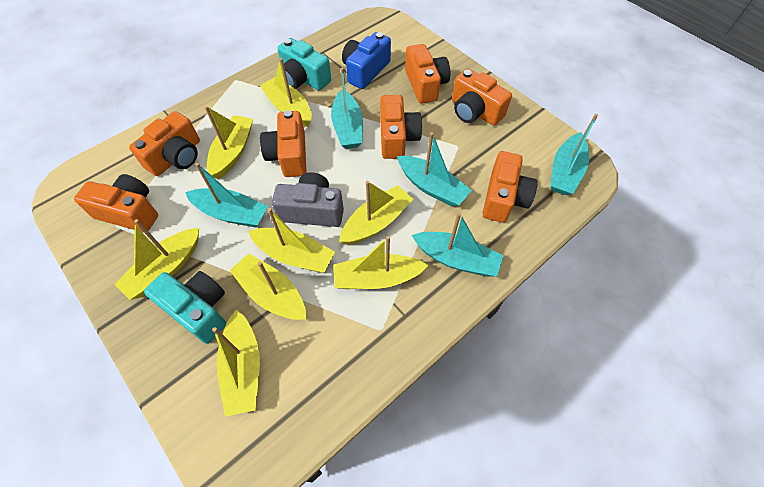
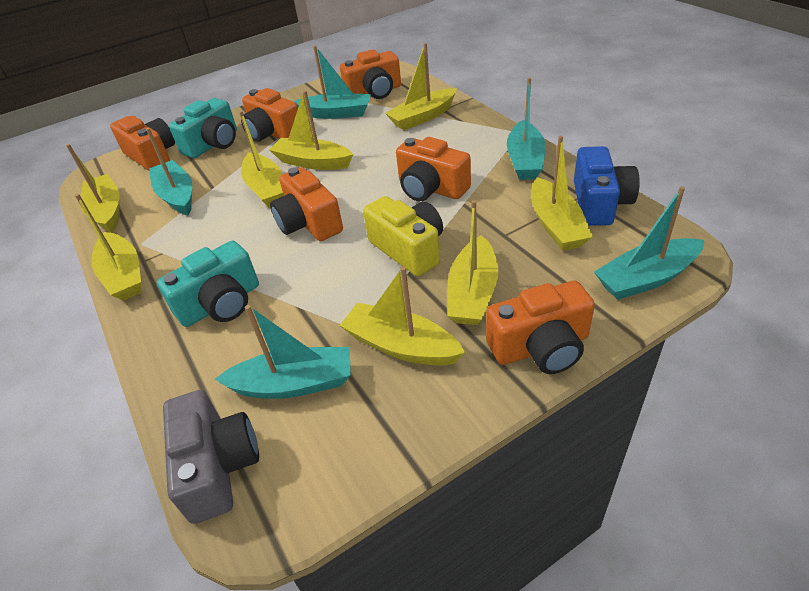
orange camera: [74,174,158,232] [129,111,200,176] [260,110,306,177] [380,95,422,159] [405,44,450,104] [452,69,512,126] [482,151,538,223] = 7 -> [110,116,175,171] [241,88,298,142] [270,167,343,241] [340,49,401,99] [396,137,471,201] [486,281,595,374] = 6
yellow camera: none = 0 -> [363,196,443,276] = 1

